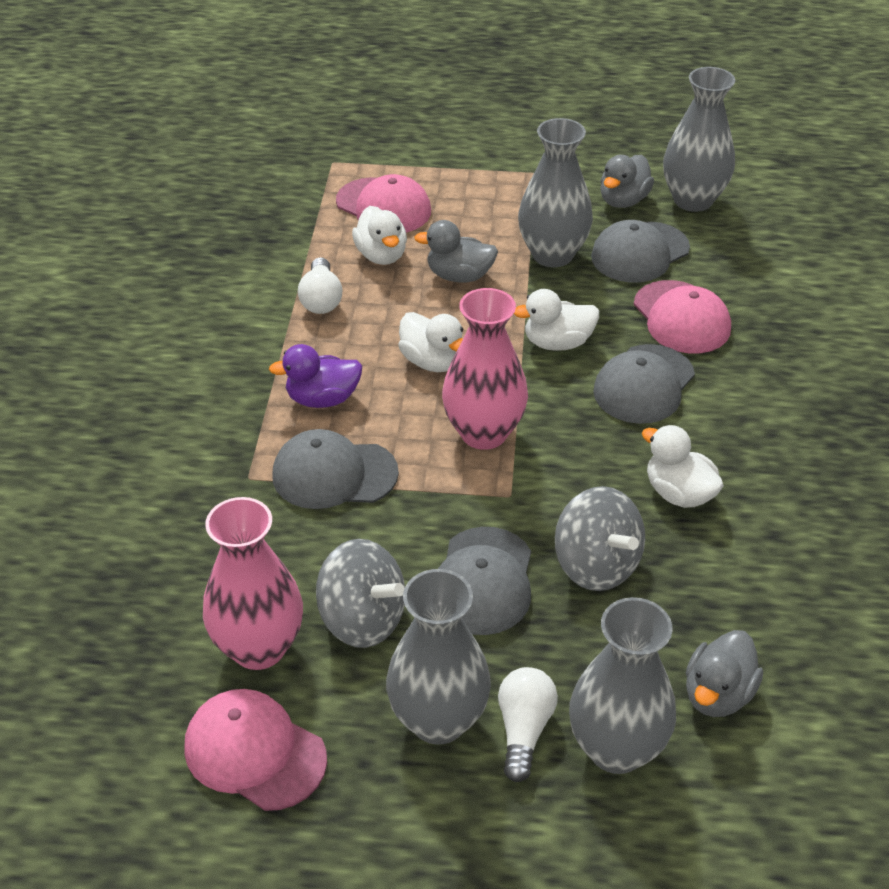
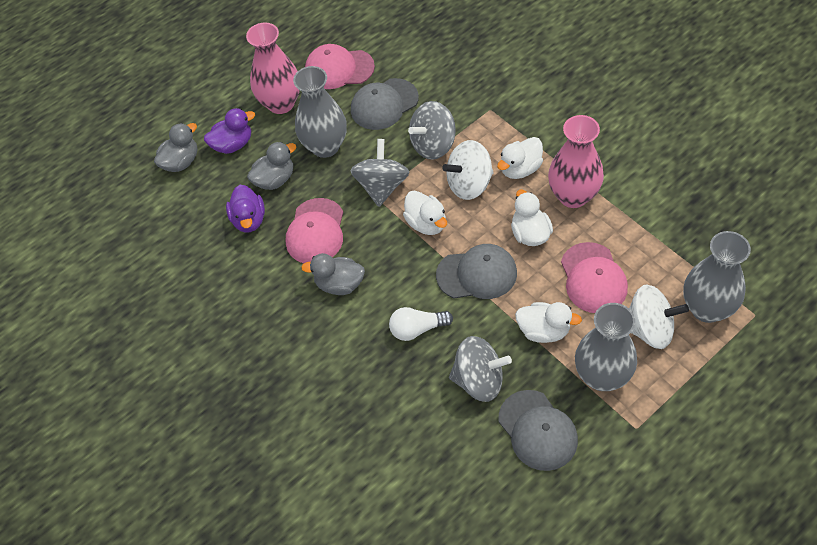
grey cap: [272,429,399,509] [438,527,531,635] [591,220,690,283] [593,344,695,424] = 4 -> [351,78,419,130] [436,244,517,299] [499,390,578,471] = 3
grey spinning top: [316,539,405,648] [555,486,645,591] = 2 -> [350,139,409,207] [408,101,456,160] [449,336,512,402] = 3
grey vase: [386,569,491,745] [518,118,593,267] [569,597,676,774] [663,67,735,212] = 4 -> [293,66,347,158] [575,303,637,391] [683,231,751,323] = 3
purple duck: [269,344,362,408] = 1 -> [204,108,255,154] [226,185,265,233] = 2
white light bulb: [298,257,343,314] [498,667,558,782] = 2 -> [389,307,453,341] = 1
white spinning top: none = 0 -> [442,140,494,200] [629,285,689,349] = 2

